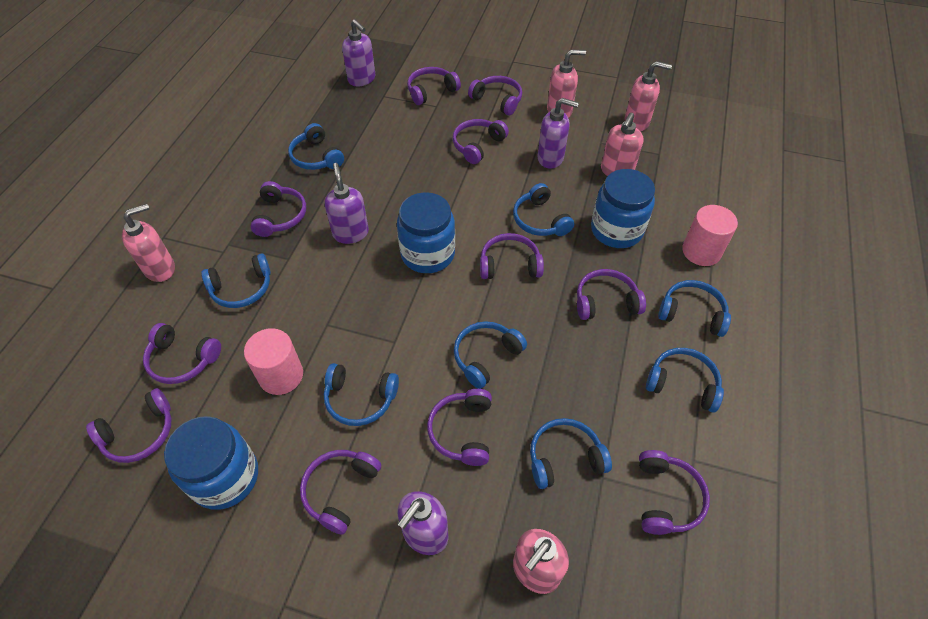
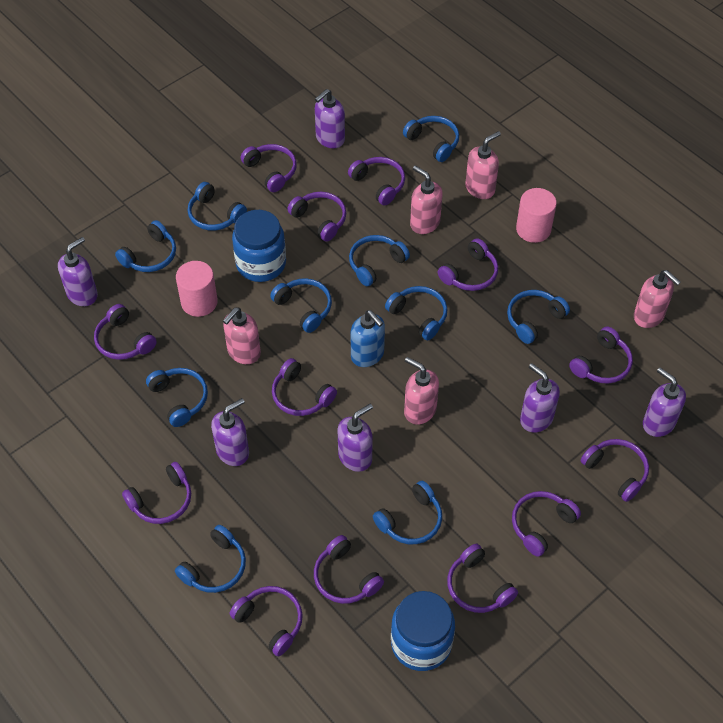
blue headphones: [201,254,271,308] [288,123,344,170] [324,363,399,426] [454,321,527,389] [513,183,574,236] [530,418,612,489] [646,348,724,413] [658,280,731,337] = 8 -> [115,220,176,272] [146,368,208,427] [175,525,246,593] [188,182,247,231] [270,278,332,333] [349,235,410,286] [373,481,442,544] [385,286,447,340] [403,116,459,162] [507,290,570,344] = 10
blue jar: [164,416,258,510] [397,192,455,273] [591,169,655,248] = 3 -> [232,210,286,282] [391,591,455,671] = 2
blue soap dispenser: none = 0 -> [350,310,385,367] = 1
purple headphones: [86,388,172,463] [143,323,221,384] [250,181,306,237] [300,450,381,535] [407,67,461,105] [427,389,492,466] [453,119,509,164] [468,76,522,116] [480,233,544,279] [577,269,646,320] [639,450,710,535] = 11 -> [94,304,157,360] [122,462,191,524] [230,586,303,656] [241,144,297,192] [272,358,337,416] [287,192,346,242] [314,535,384,604] [348,157,405,205] [438,238,498,291] [447,544,518,613] [512,491,581,557] [569,327,633,384] [581,439,649,502] = 13
purple soap dispenser: [325,163,369,244] [342,19,375,86] [397,491,448,555] [537,98,579,169] = 4 -> [58,237,98,306] [211,398,249,466] [315,89,345,148] [337,404,373,472] [520,363,560,433] [643,368,686,437] = 6

